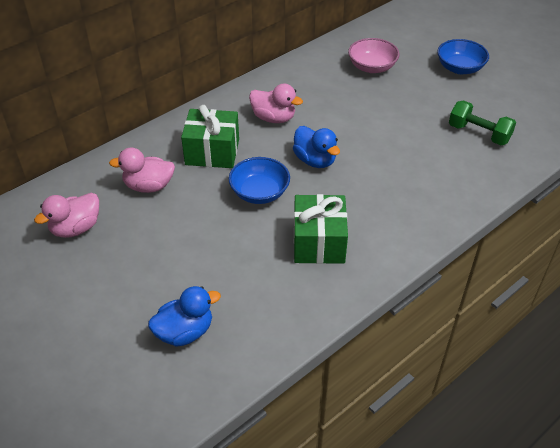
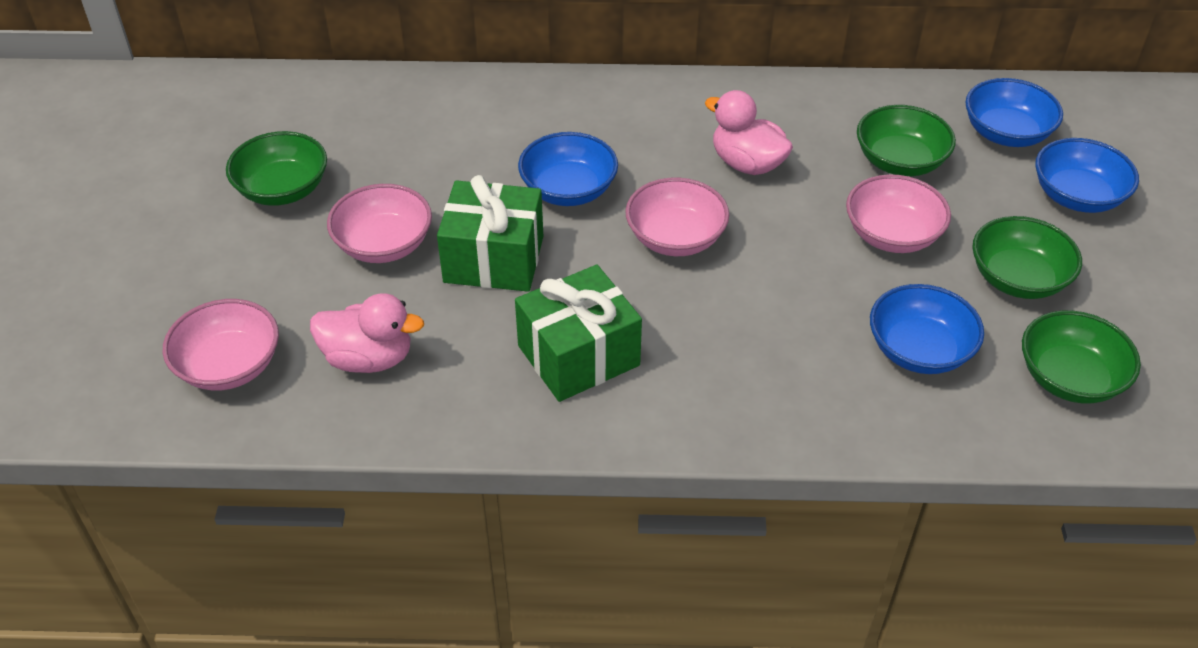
blue bowl: [229,157,290,204] [437,39,489,74] = 2 -> [518,132,618,206] [870,284,984,374] [965,78,1063,147] [1035,138,1139,213] = 4
blue duck: [148,286,221,347] [293,126,340,168] = 2 -> none = 0
green bowl: none = 0 -> [226,131,327,206] [857,105,956,176] [972,216,1082,299] [1022,310,1141,403] = 4
green dumbbell: [449,100,516,145] = 1 -> none = 0
pink bowl: [348,38,400,73] = 1 -> [163,299,279,390] [327,184,432,263] [625,177,729,256] [846,174,951,253] = 4
pink duck: [34,193,99,238] [109,147,175,193] [249,84,303,123] = 3 -> [310,293,424,373] [705,90,793,175] = 2

